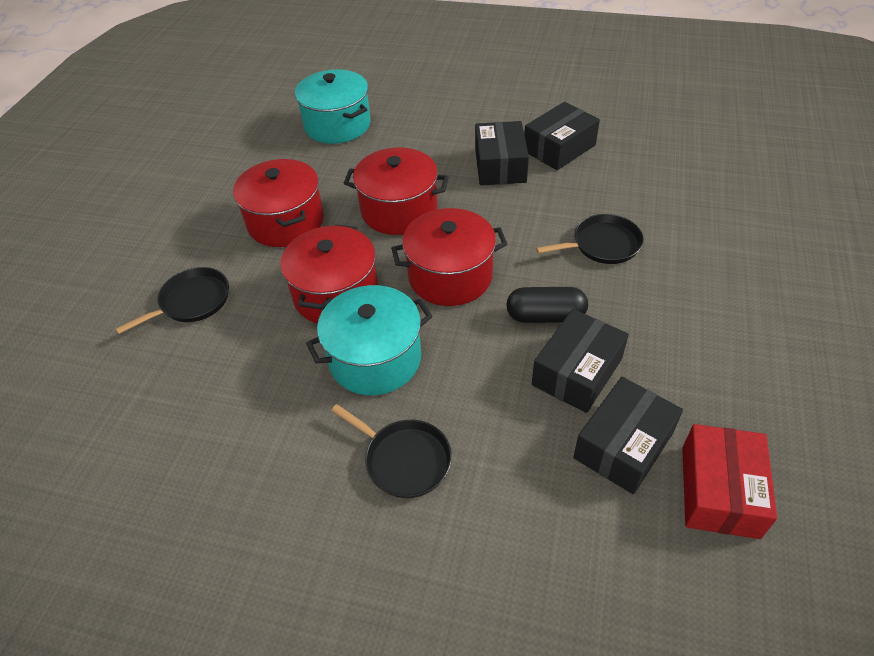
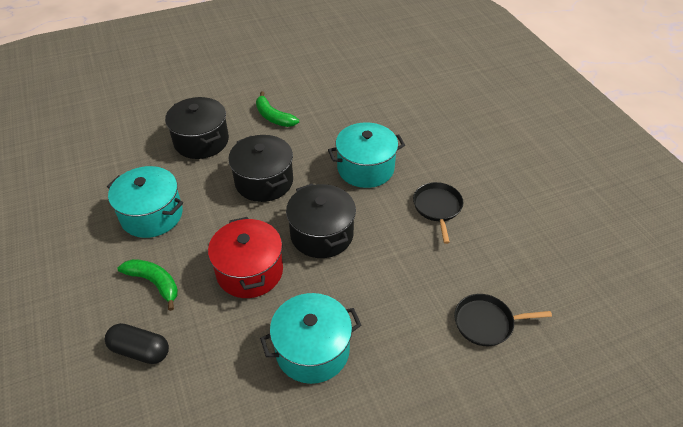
black box: [475,121,529,185] [524,102,600,170] [532,309,629,413] [573,377,683,494] = 4 -> none = 0
black pan: [116,267,229,334] [331,404,452,498] [536,214,644,264] = 3 -> [413,182,463,244] [454,294,552,346] = 2
black pot: none = 0 -> [165,97,229,159] [228,135,293,202] [286,184,356,258] = 3
green banana: none = 0 -> [118,259,178,311] [256,91,299,127] = 2
red box: [682,424,777,539] = 1 -> none = 0
red pot: [233,159,324,247] [280,224,378,324] [344,148,449,235] [391,208,507,306] = 4 -> [208,217,283,298] = 1
turquoise pot: [295,69,371,144] [306,285,433,395] = 2 -> [107,166,183,238] [260,293,361,384] [328,123,405,188] = 3

